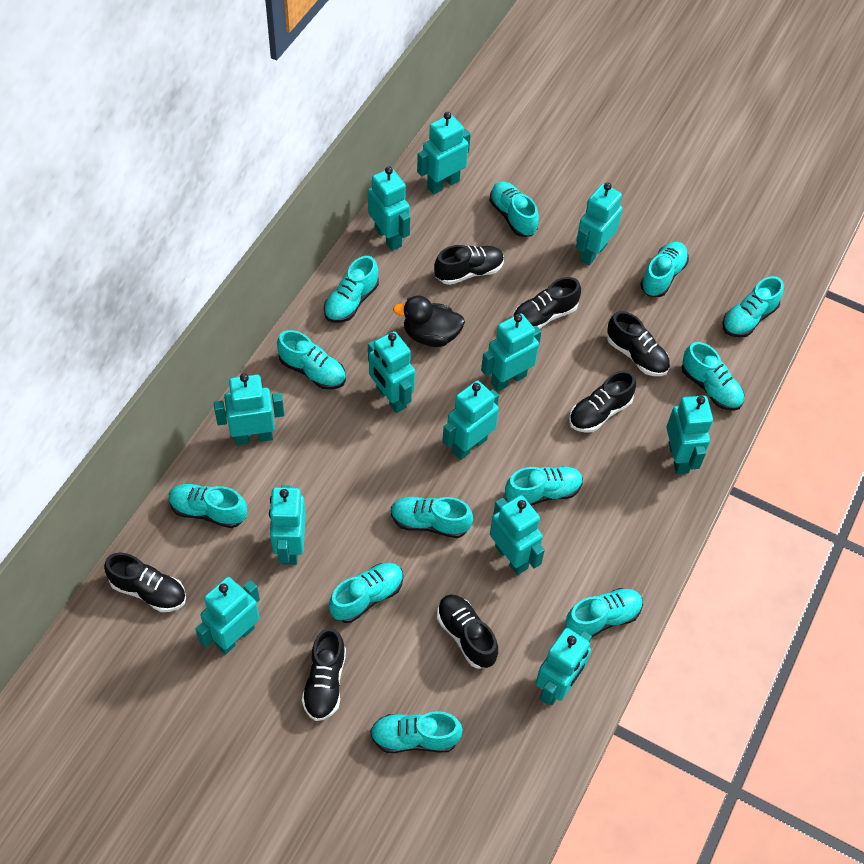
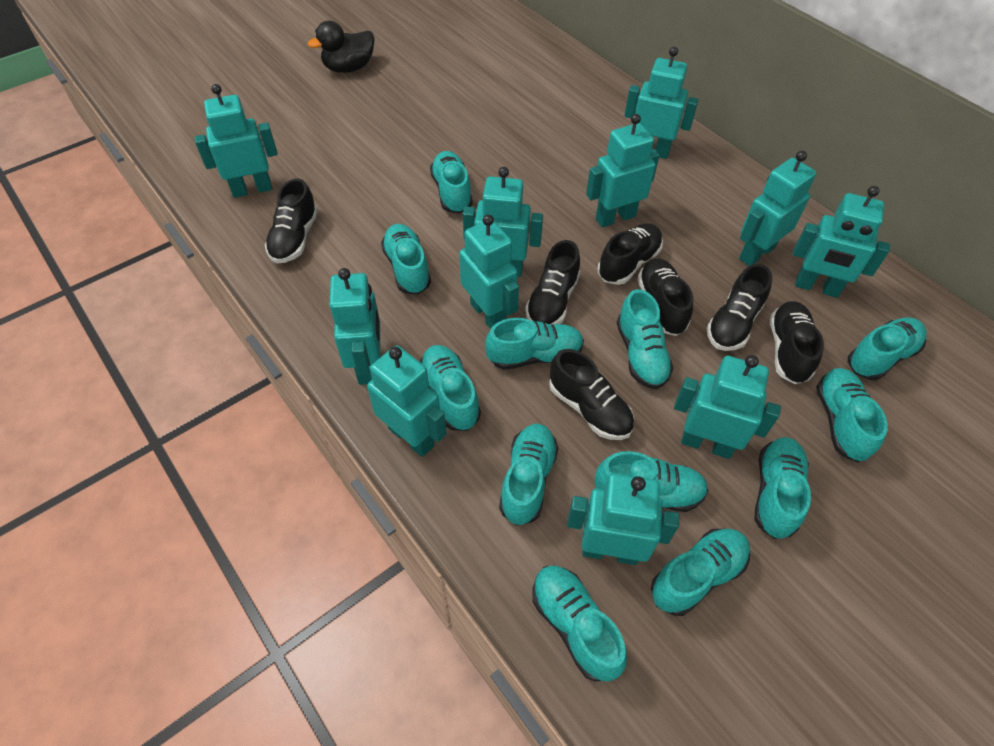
turquoise robot: [196,577,260,655] [214,373,284,445] [269,485,306,565] [368,166,410,251] [368,331,415,413] [417,112,471,194] [442,380,499,460] [481,313,541,391] [490,495,545,575] [536,628,592,705] [576,182,623,265] [666,395,713,474] = 12 -> [194,84,278,198] [329,268,380,385] [367,345,447,457] [459,214,519,329] [463,167,543,277] [567,473,679,565] [586,114,660,227] [624,47,699,159] [674,355,781,459] [739,151,816,266] [793,186,890,298] = 11

